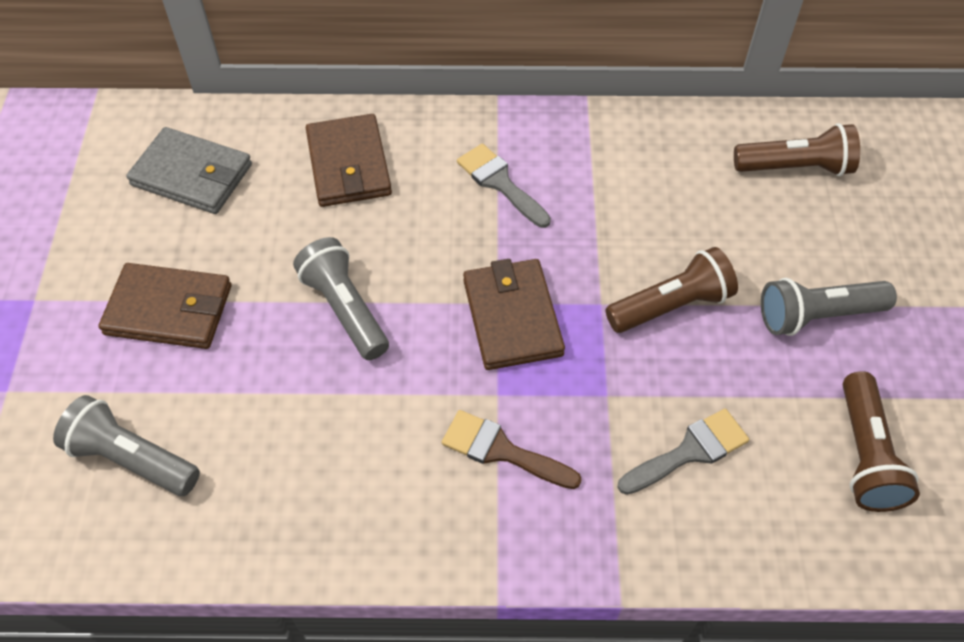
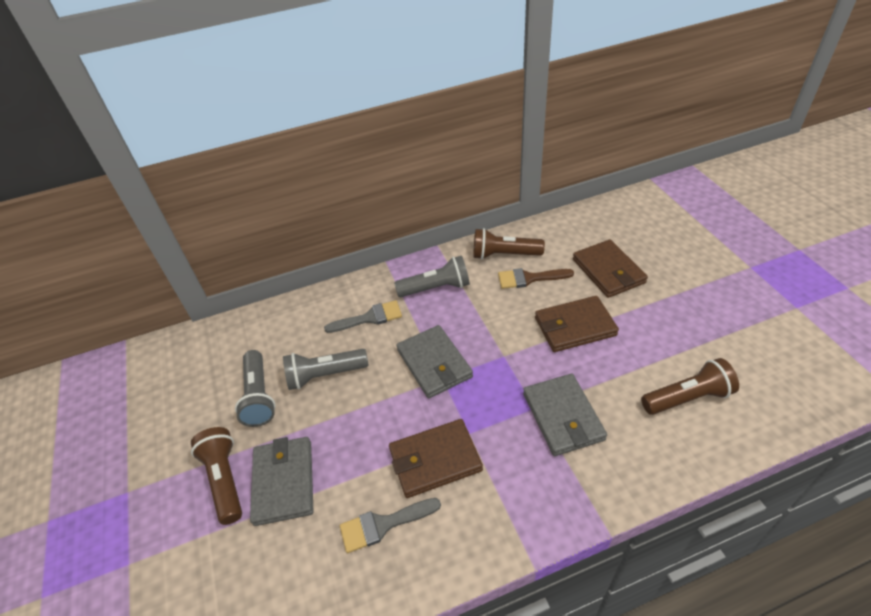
grey wallet: [126,127,252,214] = 1 -> [250,437,313,526] [396,325,473,398] [523,374,607,456] = 3

